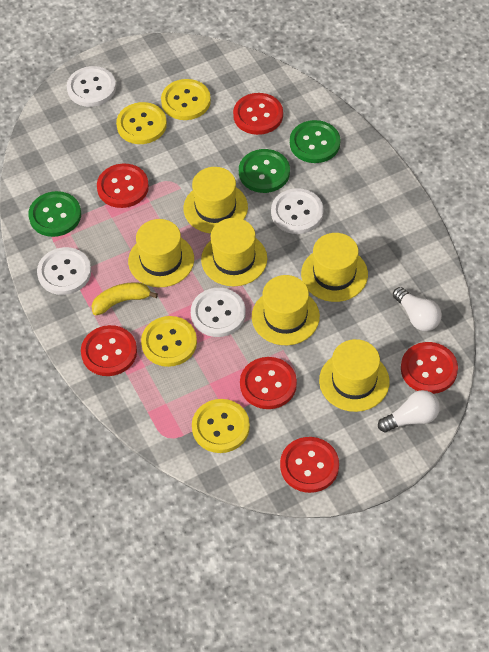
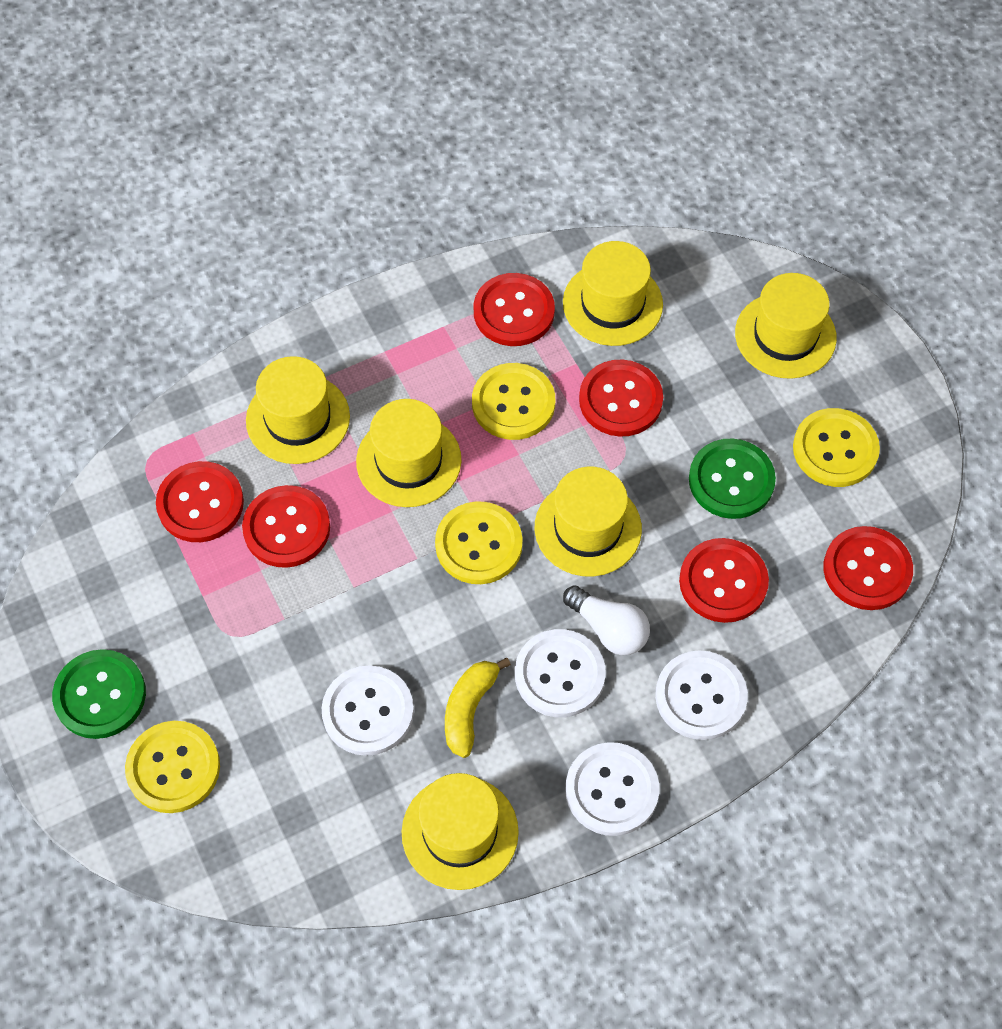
green button: [28,191,81,237] [239,149,290,193] [290,120,340,163] = 3 -> [52,649,146,739] [689,439,776,519] = 2
white light bulb: [378,390,440,432] [393,287,442,331] = 2 -> [563,585,650,655] = 1

